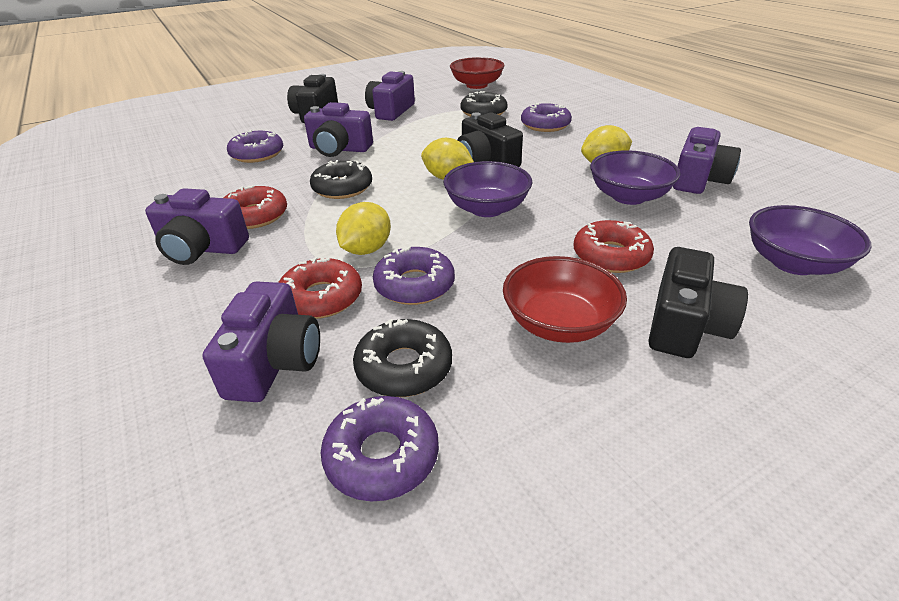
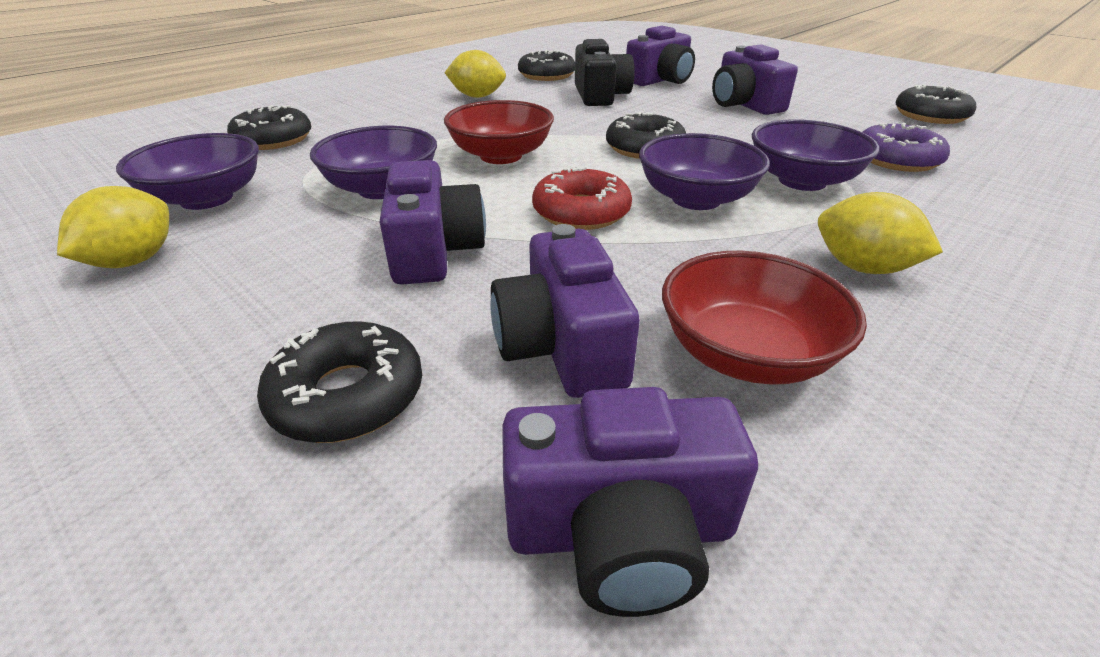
black camera: [287,74,338,123] [457,112,523,167] [648,247,748,358] = 3 -> [575,39,635,106] = 1
black donut: [310,160,372,199] [353,319,452,397] [460,91,508,117] = 3 -> [227,105,311,150] [257,321,422,443] [518,50,575,81] [606,112,686,159] [895,84,976,124] = 5
purple bowl: [443,161,532,217] [590,150,681,205] [749,205,871,275] = 3 -> [116,133,259,210] [310,126,437,199] [639,133,770,210] [752,119,880,191] = 4
purple donut: [227,130,283,163] [321,396,439,502] [373,246,455,305] [521,103,572,132] = 4 -> [863,123,950,172] = 1
red donut: [224,185,287,229] [278,257,362,319] [573,220,654,273] = 3 -> [532,167,632,230] = 1

